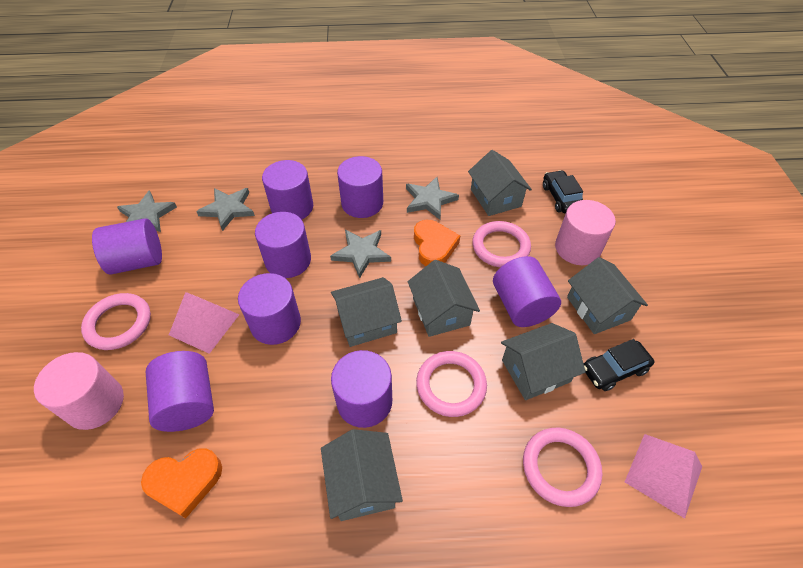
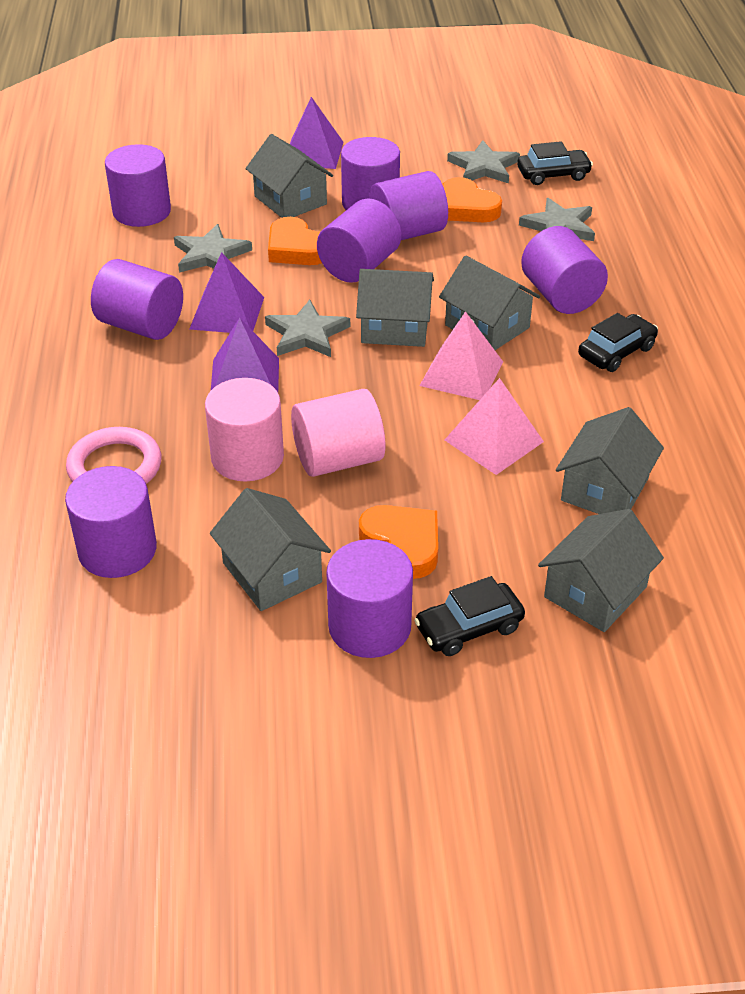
black car: [543,170,583,214] [584,339,654,391] = 2 -> [414,576,525,656] [517,141,593,185] [578,313,658,372] = 3
orange heart: [141,448,222,518] [414,220,460,266] = 2 -> [268,217,322,265] [359,505,438,579] [442,177,502,222] = 3
pink ring: [81,293,151,350] [416,351,487,417] [472,221,531,268] [523,428,602,507] = 4 -> [66,427,162,484] = 1
purple pyramid: none = 0 -> [189,252,264,333] [211,318,279,392] [290,97,344,169] = 3

